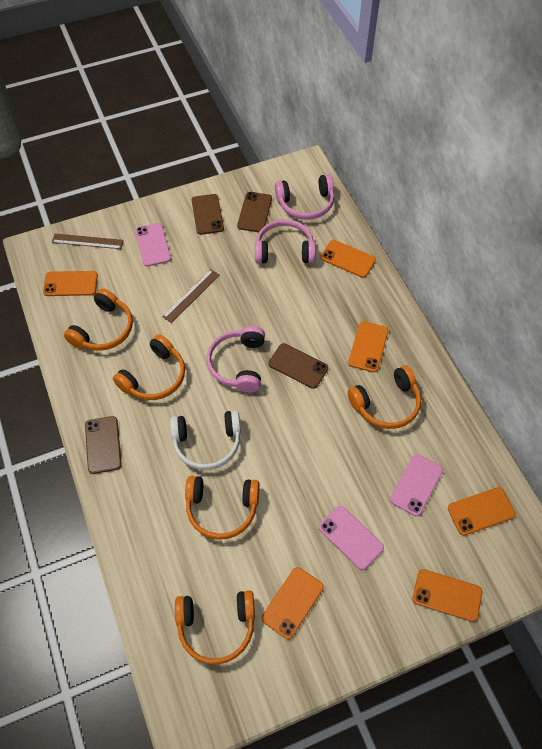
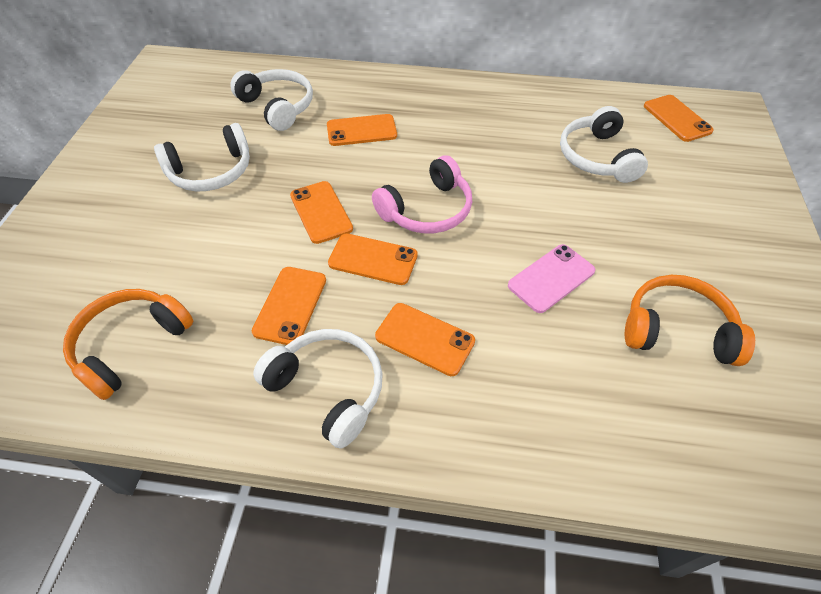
brown phone: [85,416,122,474] [192,194,224,235] [237,192,272,232] [268,343,328,389] = 4 -> none = 0
brown ruler: [52,234,124,249] [162,269,219,323] = 2 -> none = 0
orange headphones: [64,288,133,351] [113,334,185,400] [175,590,255,665] [185,476,260,540] [348,365,421,429] = 5 -> [63,289,193,400] [625,275,755,366] = 2
pink headphones: [207,326,265,392] [255,219,316,263] [275,174,334,220] = 3 -> [372,155,472,233] = 1
pink phone: [135,223,171,267] [319,506,384,570] [390,454,443,516] = 3 -> [508,244,595,313] = 1
white headphones: [170,410,241,470] = 1 -> [154,123,250,191] [230,69,313,131] [253,329,383,449] [560,106,648,183] = 4

